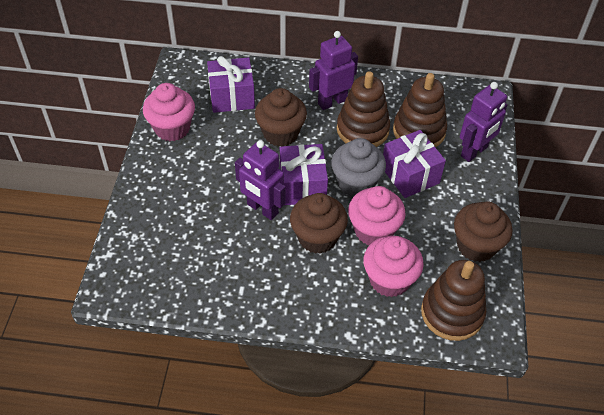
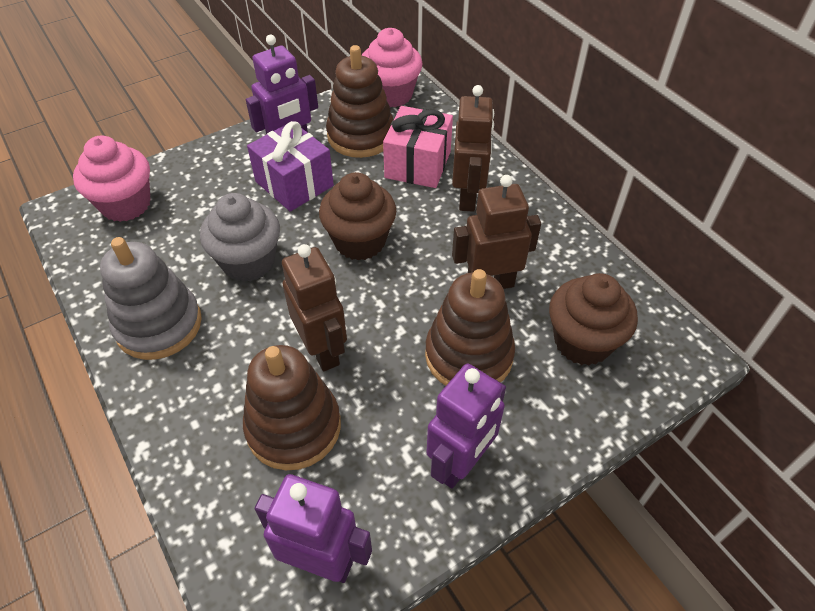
brown cupcake: [255,88,307,147] [290,193,348,254] [454,201,512,262] = 3 -> [319,172,396,261] [549,273,638,366] = 2
brown robot: none = 0 -> [282,244,347,371] [452,85,494,212] [452,175,541,289] = 3
grey stacking toy: none = 0 -> [100,237,202,360] = 1
pink cupcake: [143,83,195,141] [348,186,406,245] [363,236,424,297] = 3 -> [73,136,150,222] [361,28,423,107] = 2
pink gift: none = 0 -> [383,106,453,188] = 1
purple gift: [207,56,255,113] [280,144,328,205] [383,130,446,198] = 3 -> [247,121,334,212] = 1

